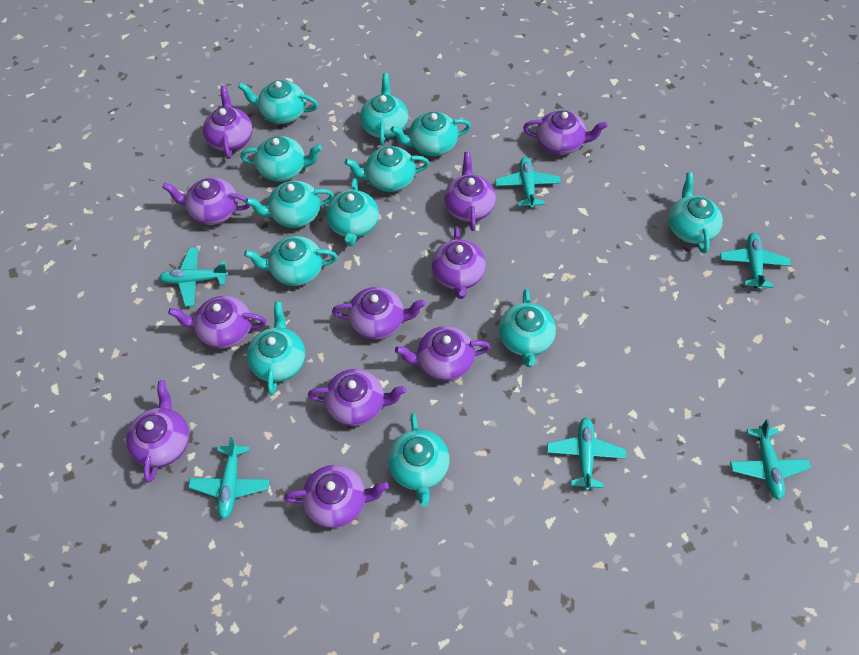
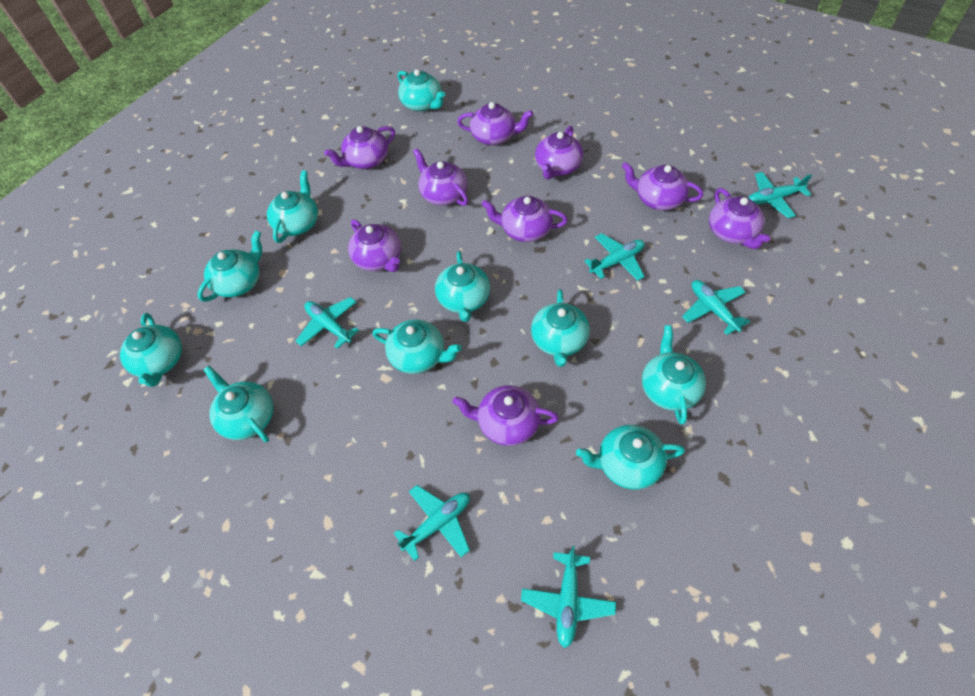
purple teapot: [126,381,189,482] [162,178,250,225] [168,296,266,349] [203,86,253,159] [284,465,389,528] [308,369,406,426] [332,287,425,340] [395,326,491,381] [431,227,486,299] [444,152,496,231] [523,110,608,155] = 11 -> [324,126,395,169] [348,220,401,272] [413,148,468,206] [452,385,559,446] [457,102,533,145] [481,196,568,242] [535,126,583,179] [622,162,703,210] [709,188,770,249] = 9
turquoise teapot: [238,80,318,124] [240,136,322,182] [244,236,338,286] [246,181,334,228] [247,302,305,395] [326,178,379,246] [345,146,430,192] [360,73,409,146] [388,413,450,507] [391,112,471,156] [499,289,556,367] [668,172,723,253] = 12 -> [120,313,182,387] [197,231,262,302] [203,366,273,442] [267,170,318,243] [373,320,462,374] [398,69,445,112] [435,251,490,322] [531,289,590,367] [576,425,685,489] [642,325,706,425] = 10

